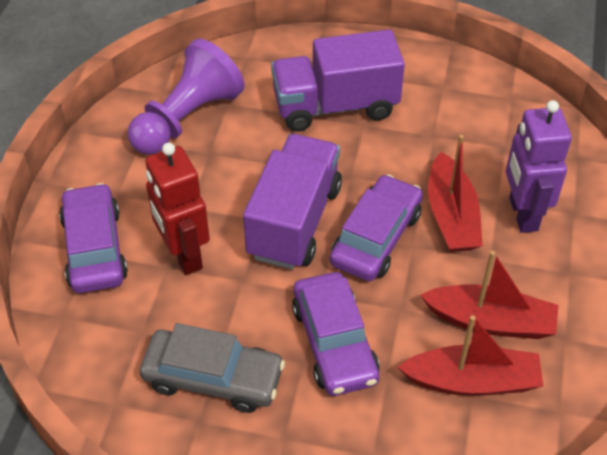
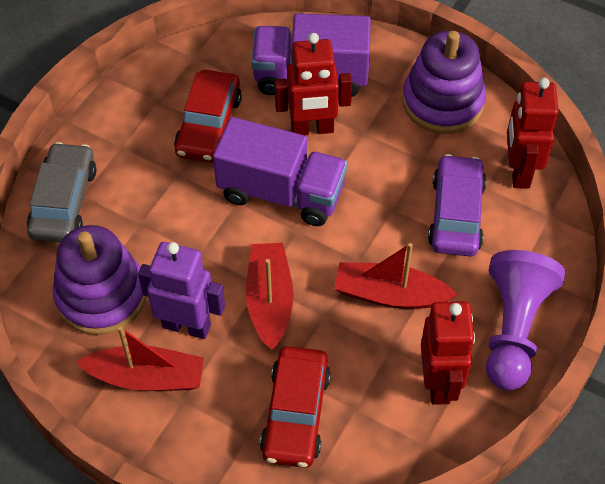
purple car: [59,183,128,293] [292,272,380,396] [330,174,423,281] = 3 -> [428,154,487,256] = 1
purple stacking toy: none = 0 -> [53,225,146,335] [402,31,486,134] = 2
red car: none = 0 -> [174,70,242,163] [260,346,331,468] = 2
red robot: [145,143,210,275] = 1 -> [275,33,352,135] [421,301,475,405] [507,78,559,189] = 3

